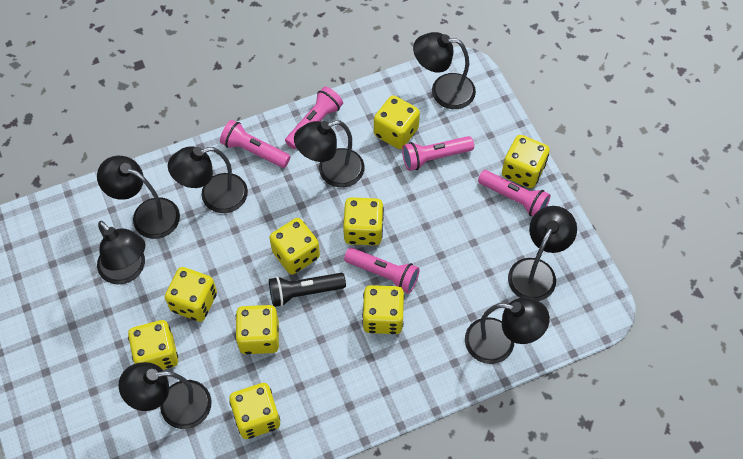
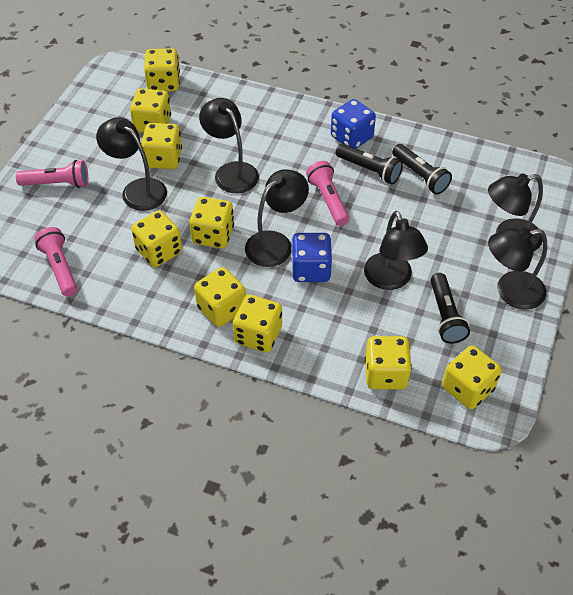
black flashlight: [269,273,346,307] = 1 -> [336,144,403,184] [392,144,452,195] [430,273,470,344] = 3
black lamp: [97,156,180,239] [97,221,145,285] [119,362,212,429] [168,146,248,213] [294,120,364,187] [413,32,476,109] [465,298,550,364] [508,206,577,301] = 8 -> [96,117,167,211] [199,98,259,193] [245,169,309,267] [364,211,428,290] [488,173,543,251] [488,227,547,310] = 6
blue dice: none = 0 -> [291,233,332,282] [331,99,376,148] = 2
pink flashlight: [220,120,290,168] [285,87,343,149] [344,248,419,294] [402,136,474,171] [478,170,550,217] = 5 -> [16,160,88,188] [34,227,77,297] [306,161,350,226] = 3

